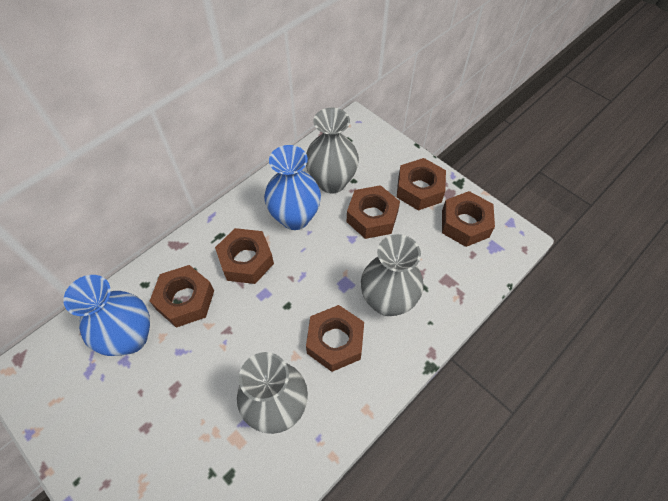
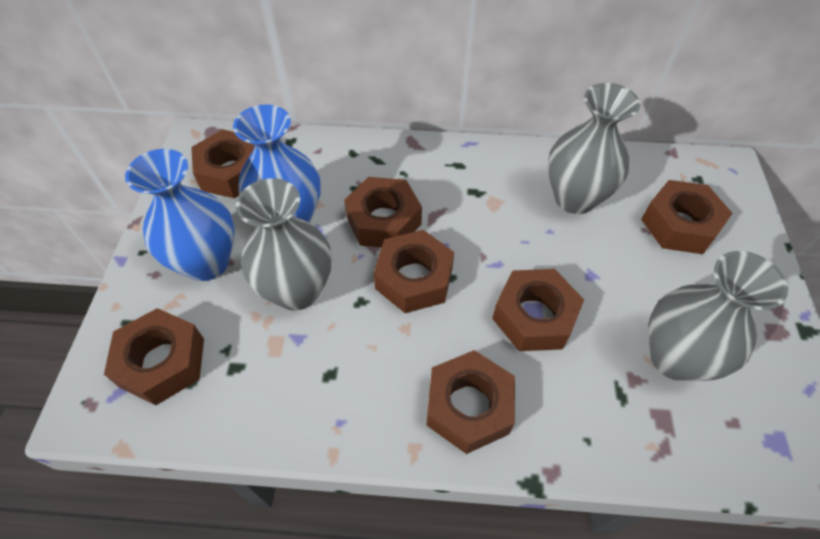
brown nut: [150,265,214,328] [215,228,274,284] [306,305,364,372] [347,185,400,239] [397,158,446,211] [442,191,495,247] = 6 -> [104,308,204,405] [191,129,255,198] [344,177,422,248] [374,230,454,313] [427,350,515,454] [492,269,584,351] [641,180,733,254] = 7

